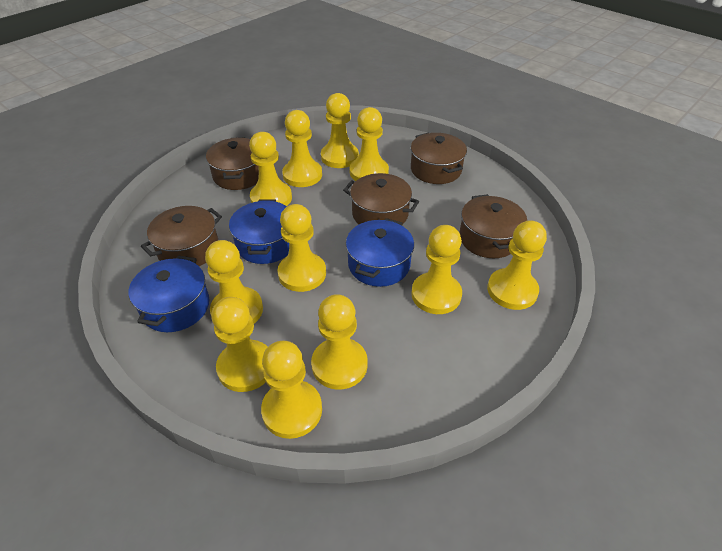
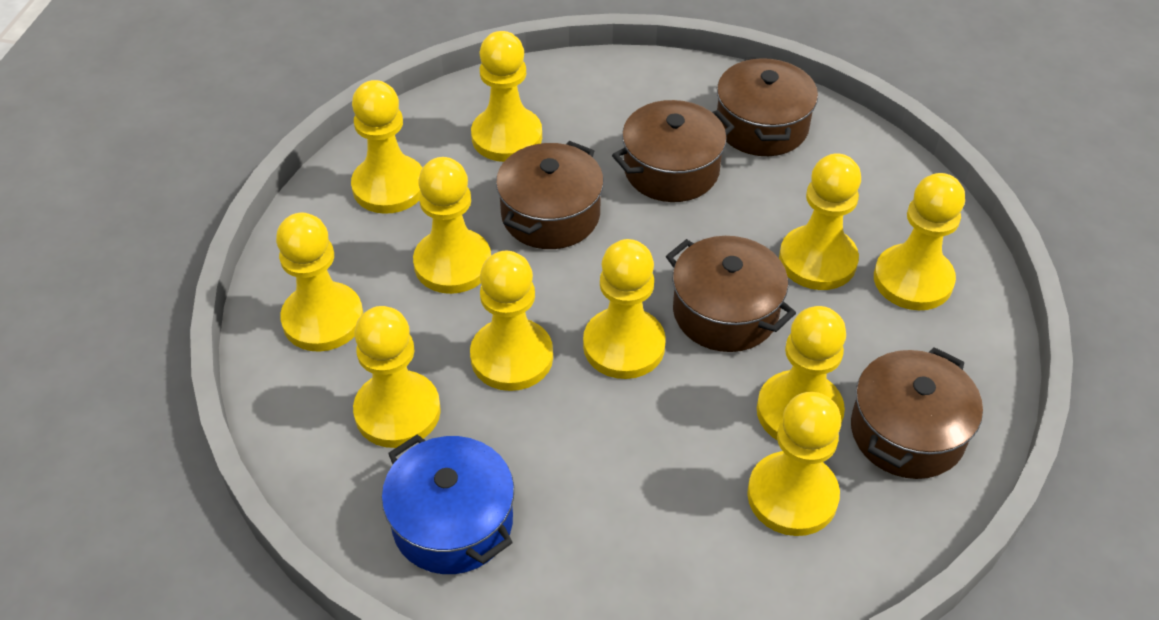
blue pot: [129,255,210,332] [229,199,289,264] [346,218,414,287] = 3 -> [382,434,514,574] = 1

